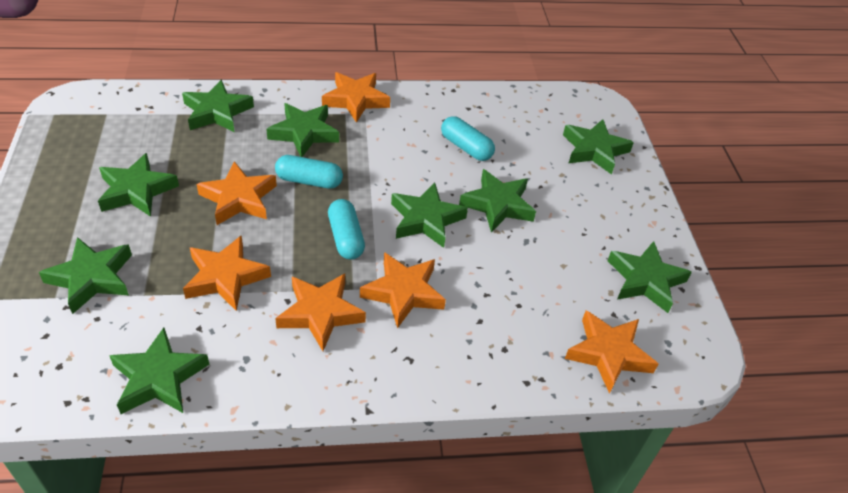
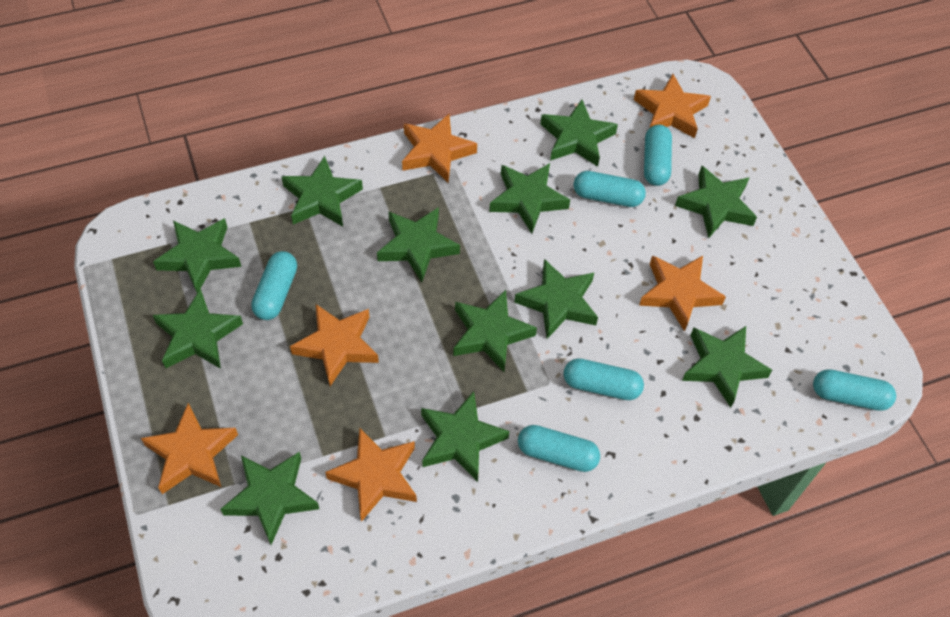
green star: [39,237,132,314] [98,153,179,217] [109,328,210,414] [182,80,254,132] [266,103,339,157] [391,182,468,248] [459,169,536,233] [563,119,634,175] [607,241,692,313] = 9 -> [153,218,241,293] [153,289,243,369] [221,452,319,545] [282,156,363,226] [377,207,460,282] [421,391,510,482] [453,290,537,372] [489,163,570,233] [514,259,598,339] [540,100,618,167] [675,166,757,238] [682,326,772,408] = 12
turquoise capsule: [275,155,343,189] [328,199,365,260] [441,116,495,161] = 3 -> [251,251,297,320] [518,425,600,472] [564,358,644,400] [574,171,646,207] [644,125,672,186] [813,369,896,411] = 6

